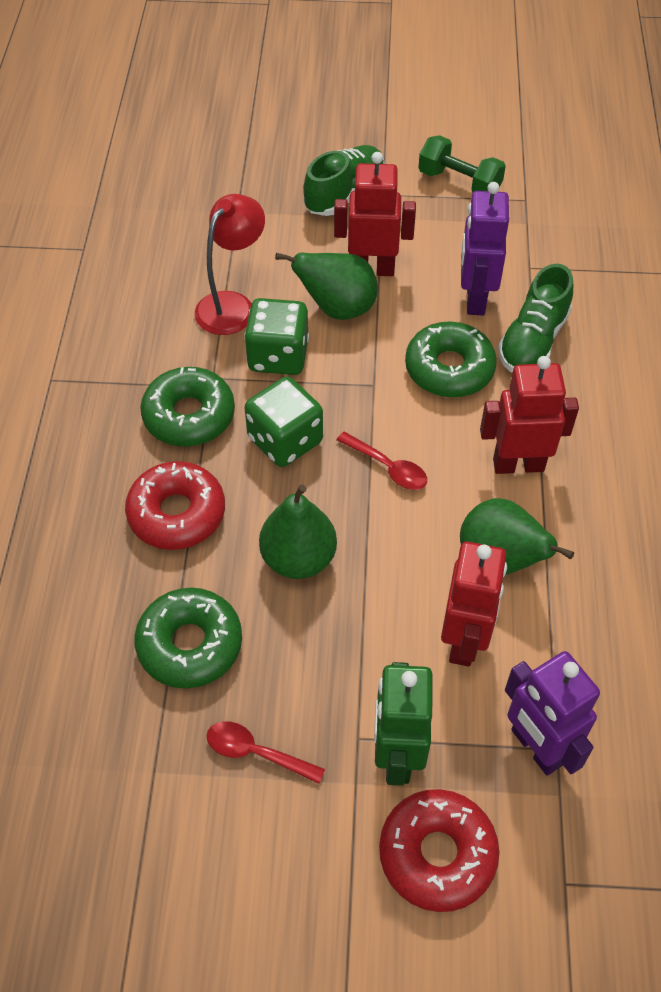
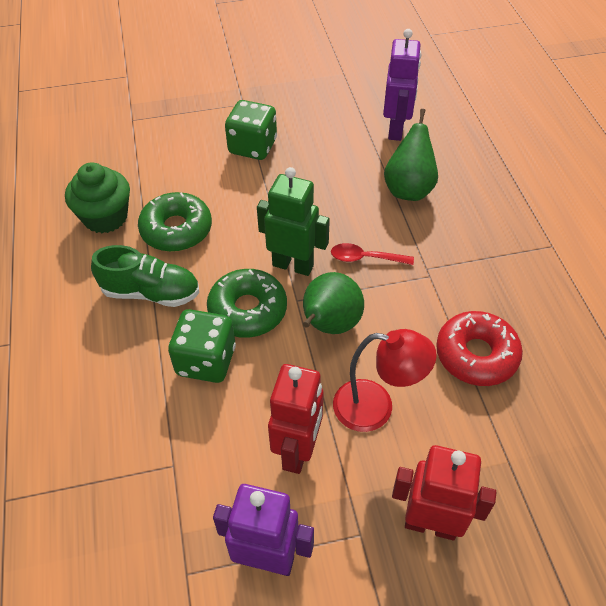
green cupcake: none = 0 -> [65,162,130,233] = 1
green donut: [134,588,242,689] [140,367,235,447] [405,322,497,398] = 3 -> [138,192,212,252] [207,269,287,338] = 2
green dumbbell: [418,135,506,193] = 1 -> none = 0
green pear: [259,485,337,579] [275,253,378,320] [460,498,574,575] = 3 -> [303,272,364,334] [384,109,438,201] = 2
green shoe: [303,145,385,216] [498,264,573,373] = 2 -> [91,245,199,307] = 1
red donut: [125,461,225,550] [379,789,500,912] = 2 -> [436,311,523,386] = 1
red robot: [334,152,416,276] [441,541,507,667] [480,356,579,474] = 3 -> [268,364,323,474] [392,445,496,540] = 2
red spoon: [206,721,325,784] [337,432,427,490] = 2 -> [331,243,414,265] = 1

